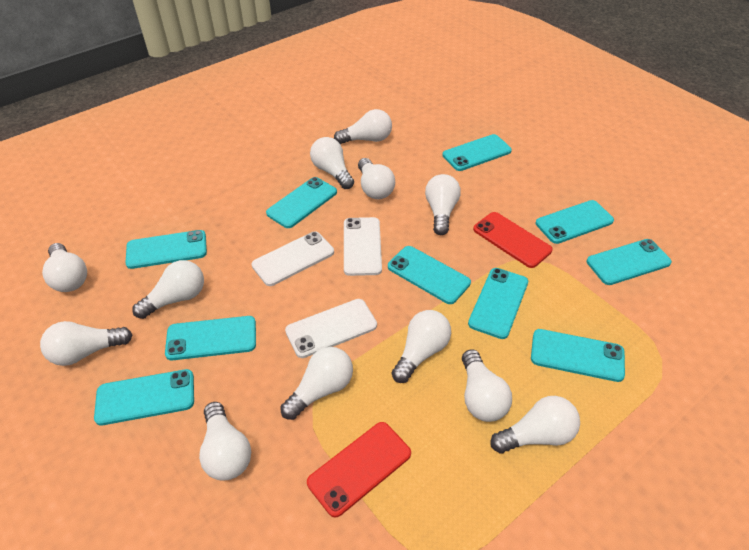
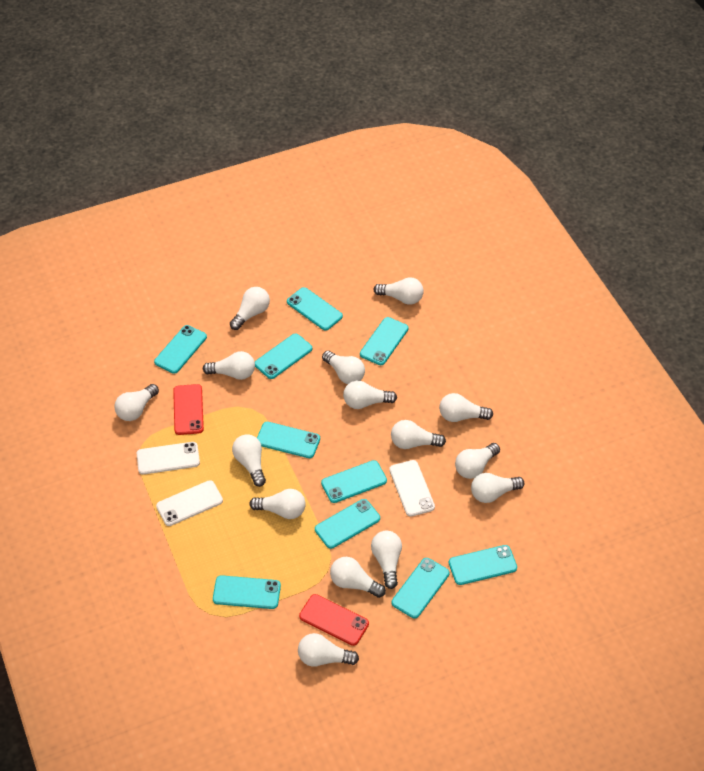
white light bulb: [40,321,132,366] [42,243,87,292] [132,260,204,319] [199,402,251,481] [280,347,353,420] [310,137,354,189] [334,109,392,144] [358,158,395,199] [391,310,451,383] [425,174,461,235] [462,349,512,422] [491,396,580,453] = 12 -> [114,384,159,421] [203,351,255,380] [230,287,270,330] [232,434,266,487] [249,489,306,519] [298,633,359,667] [322,351,365,384] [330,557,386,598] [343,380,397,409] [371,531,402,589] [373,277,424,305] [391,420,446,449] [439,393,493,422] [455,443,500,479] [471,473,524,503] = 15

